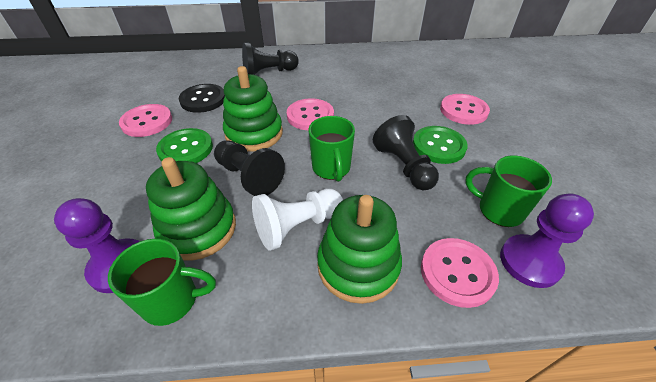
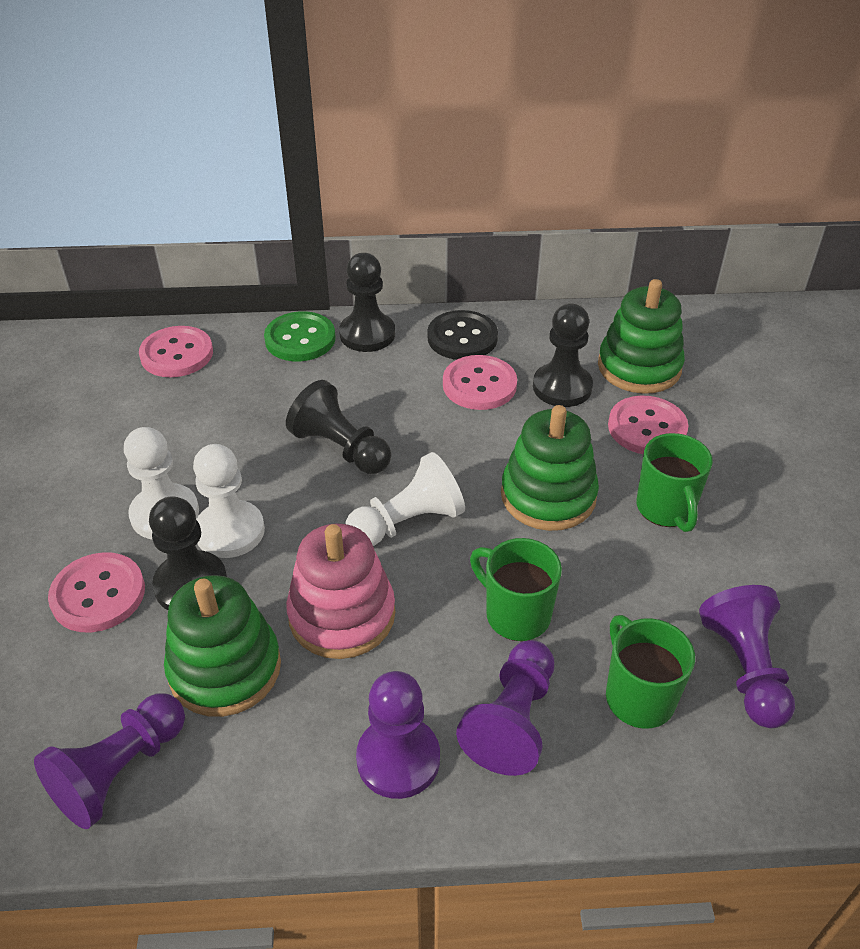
black pawn: [214,140,285,196] [242,43,299,75] [373,115,439,190] = 3 -> [149,496,227,610] [286,380,391,474] [339,253,395,352] [533,303,593,407] = 4
green button: [156,128,213,163] [413,126,468,164] = 2 -> [264,311,336,361] = 1
pink stacking toy: none = 0 -> [286,523,395,659] = 1
purple pawn: [54,198,140,293] [500,193,594,288] = 2 -> [34,693,185,829] [356,671,440,799] [456,640,554,776] [699,585,795,728] = 4
white pawn: [252,189,343,251] = 1 -> [124,427,199,539] [193,444,265,558] [345,452,465,546] = 3

